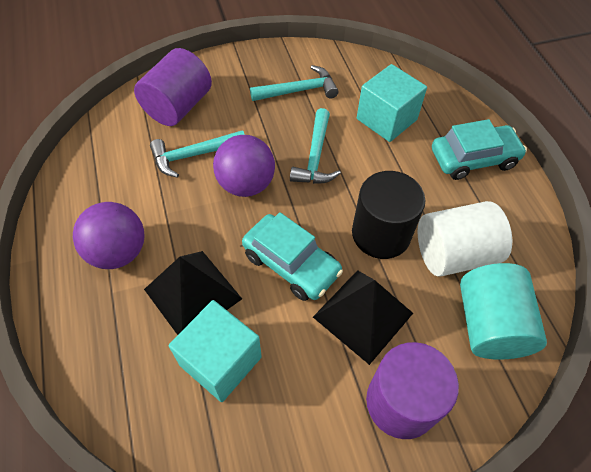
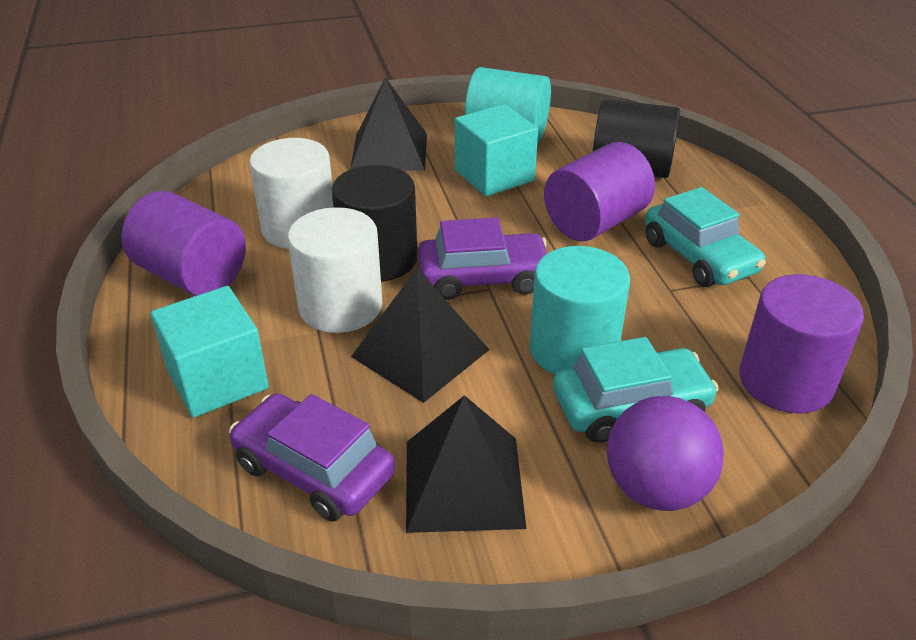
black cylinder: [352,171,425,259] = 1 -> [332,165,418,282] [593,99,680,178] = 2
black pyramid: [144,251,242,335] [313,270,413,365] = 2 -> [350,77,427,171] [351,268,489,403] [406,395,526,533] = 3
purple ball: [73,202,144,269] [213,135,275,197] = 2 -> [607,396,724,511] = 1
purple car: none = 0 -> [229,393,395,522] [418,218,547,300] = 2
purple cylinder: [134,48,212,126] [366,342,459,439] = 2 -> [121,191,246,296] [544,142,655,241] [739,274,864,413] = 3
turquoise cylinder: [460,263,547,360] = 1 -> [465,67,551,143] [530,246,630,375] = 2
turquoise hammer: [150,130,245,178] [250,65,339,101] [290,108,341,184] = 3 -> none = 0
white cylinder: [418,201,512,277] = 1 -> [249,138,333,249] [288,207,383,333] = 2

